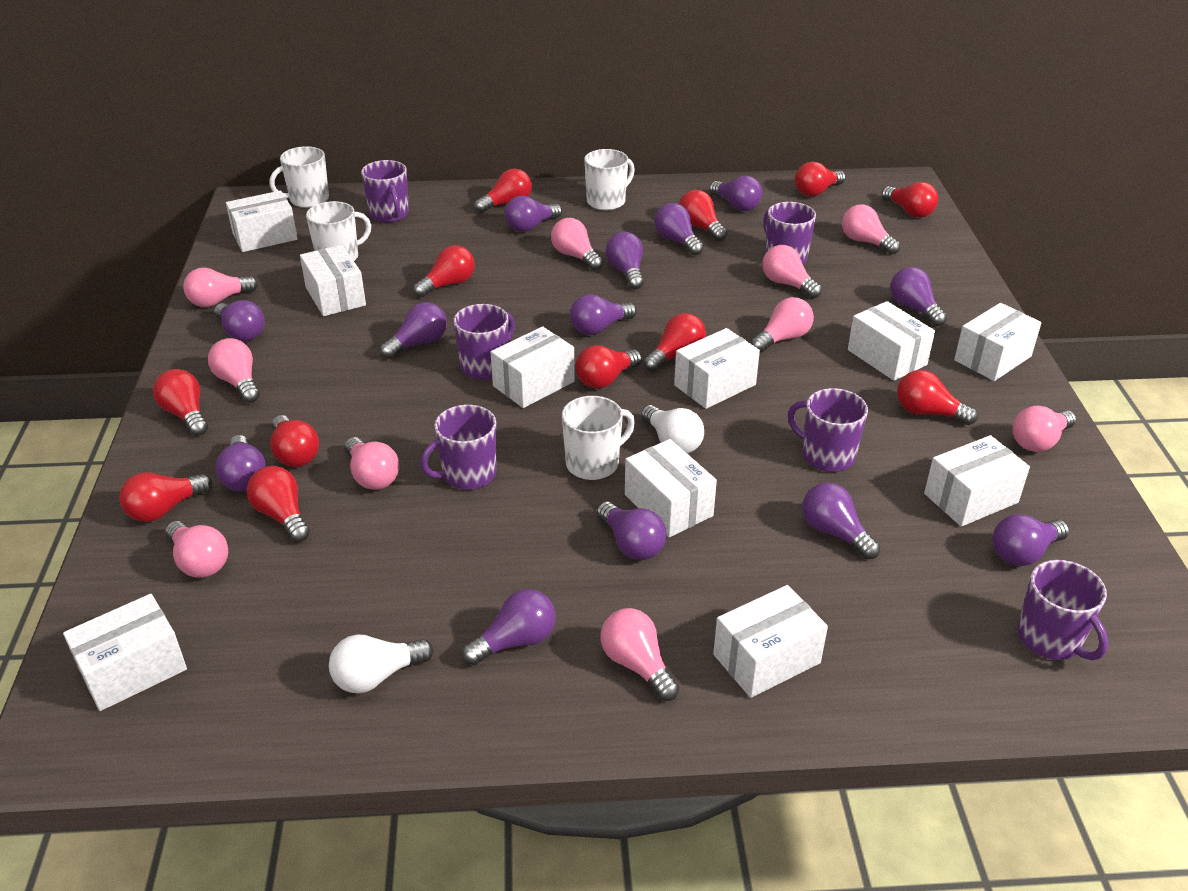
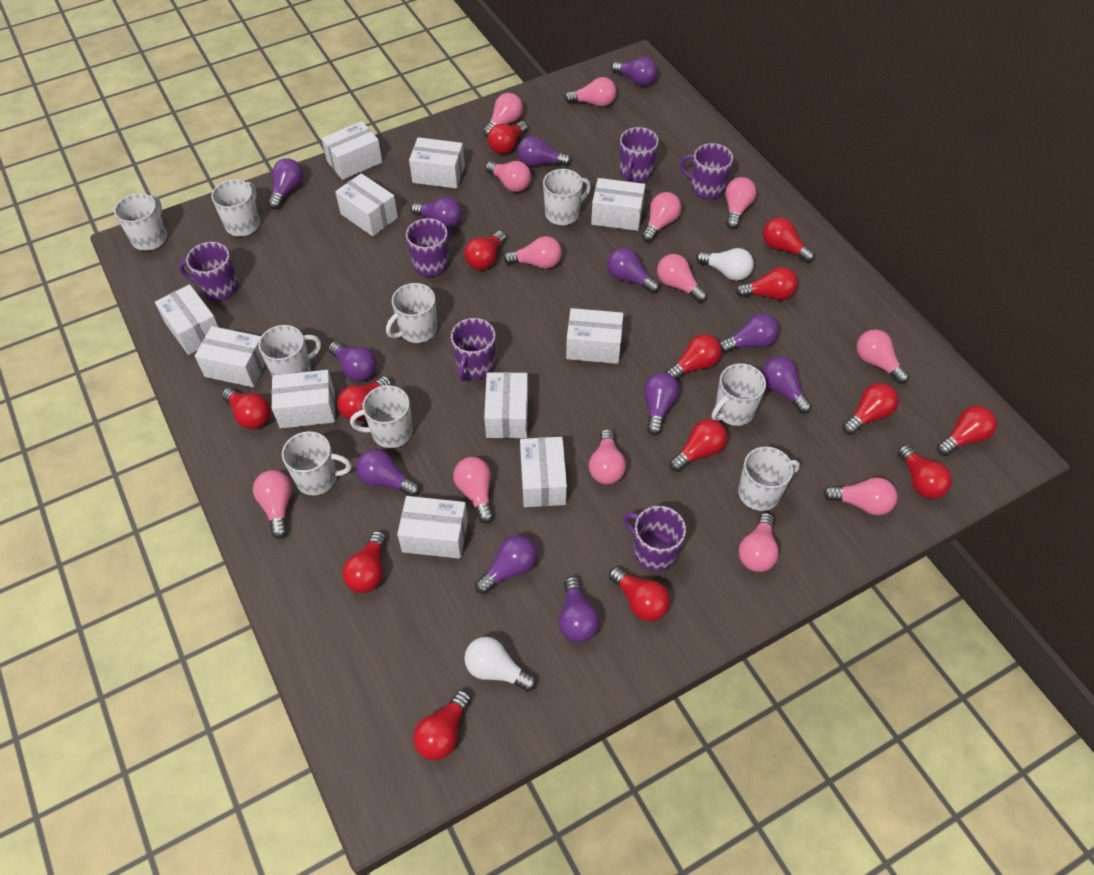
pink light bulb: [165,521,228,578] [183,267,258,307] [208,338,260,403] [345,437,399,490] [551,218,603,270] [601,608,679,701] [751,297,814,353] [762,245,822,299] [842,204,900,255] [1012,406,1076,452] = 10 -> [253,470,292,539] [453,457,494,523] [483,93,523,137] [485,161,531,192] [503,236,562,269] [564,77,616,107] [589,429,626,484] [642,192,681,242] [657,254,707,303] [725,177,757,229] [739,513,779,572] [823,477,897,515] [856,330,909,384] = 13
purple light bulb: [214,300,265,341] [215,435,266,492] [380,302,447,359] [462,589,556,666] [504,196,562,232] [570,294,637,335] [597,502,666,560] [606,232,644,289] [654,203,704,255] [709,176,762,211] [802,482,880,559] [890,267,947,326] [992,514,1069,566] = 13 -> [268,158,303,210] [328,342,376,382] [356,449,420,497] [411,197,462,228] [475,535,537,594] [517,136,571,167] [559,576,600,643] [607,248,660,294] [611,57,658,86] [644,372,679,435] [719,314,779,353] [762,357,812,414] = 12
red light bulb: [119,472,212,522] [153,369,208,436] [247,466,310,542] [271,415,319,467] [413,245,475,297] [475,168,532,213] [576,345,642,389] [644,313,706,372] [679,190,727,241] [795,162,846,196] [882,182,938,218] [897,370,978,425] = 12 -> [222,388,271,429] [337,376,392,421] [342,531,386,593] [413,690,471,760] [464,231,506,270] [488,121,528,154] [609,566,670,621] [665,334,721,380] [669,419,727,472] [735,267,798,300] [763,217,815,263] [843,383,899,435] [898,444,952,499] [937,406,997,456] = 14
white box: [63,594,187,711] [226,191,298,252] [300,245,366,316] [491,326,575,408] [625,439,717,537] [674,328,760,409] [713,585,828,698] [848,301,935,381] [924,435,1030,527] [954,303,1042,381] = 10 -> [155,284,219,355] [195,326,266,387] [272,370,335,429] [322,121,382,180] [335,173,398,236] [397,496,468,559] [409,137,465,189] [484,372,528,438] [520,437,567,507] [566,308,623,364] [591,178,645,231] = 11
white mug: [270,146,329,208] [306,201,371,261] [562,396,635,480] [584,149,635,210] = 4 -> [114,193,167,251] [211,180,260,236] [258,325,321,376] [282,431,352,495] [350,385,413,448] [386,283,437,343] [543,169,591,225] [711,363,766,426] [738,446,800,511] = 9

